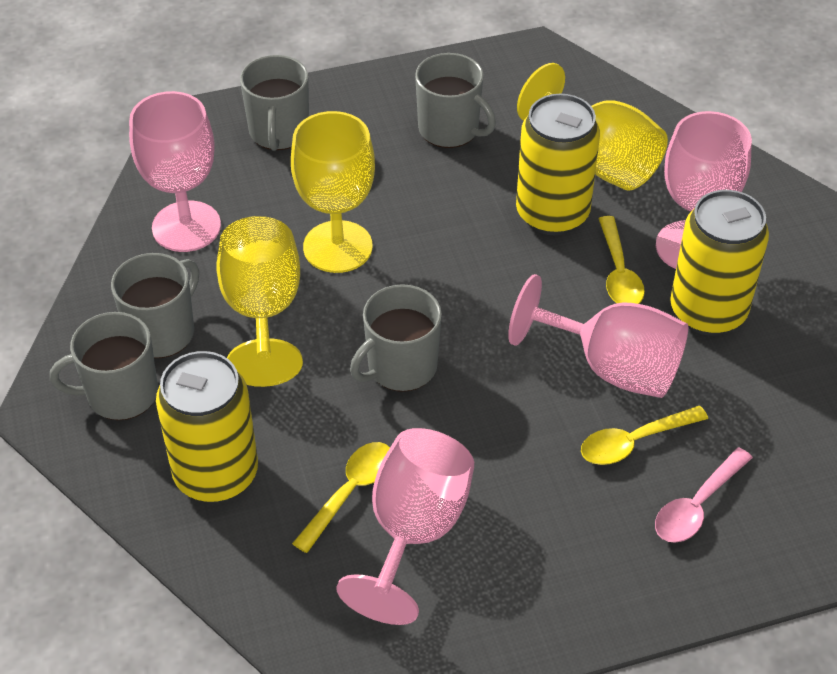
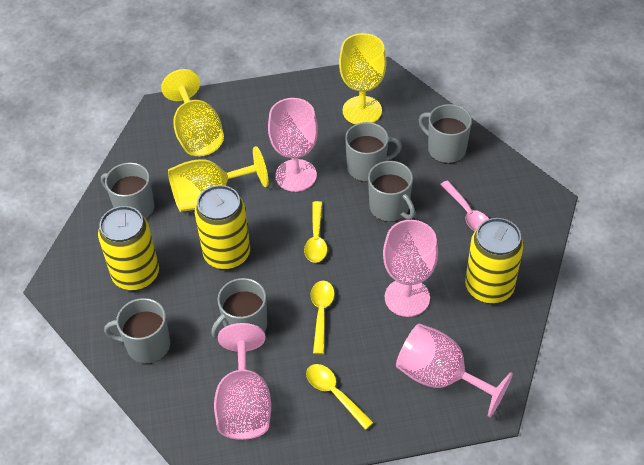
grey mug: [50,312,158,420] [111,253,199,358] [240,55,309,151] [350,284,442,392] [415,53,496,148] = 5 -> [101,162,154,219] [104,298,170,364] [211,278,267,339] [345,122,402,182] [368,161,415,222] [419,104,472,163] = 6

